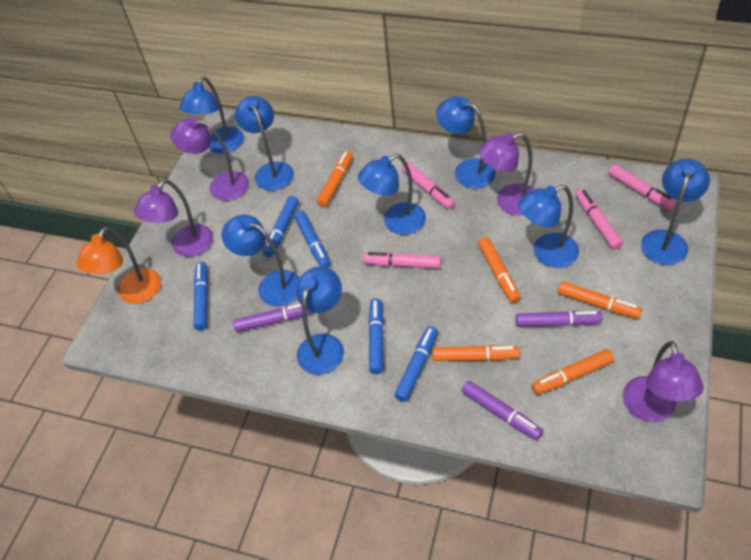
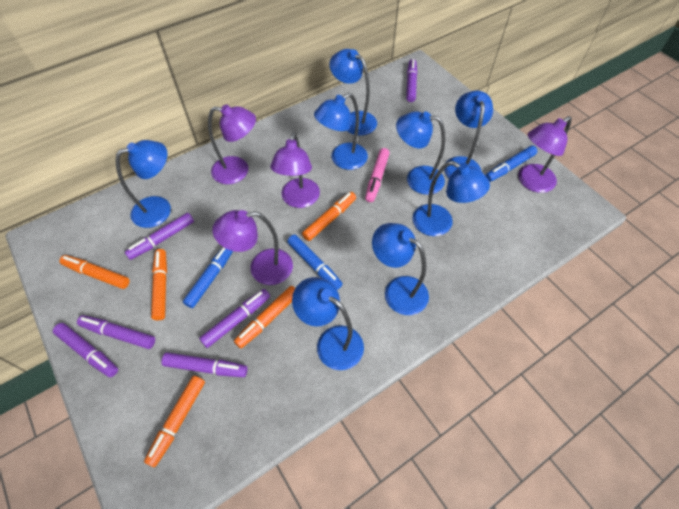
blue marker: [194,262,208,330] [263,196,299,257] [294,210,330,268] [368,298,384,374] [394,326,438,402] = 5 -> [183,247,233,308] [287,234,343,290] [485,146,537,182] = 3
orange lamp: [76,227,161,304] = 1 -> none = 0
pink marker: [363,252,441,268] [402,162,455,209] [576,189,623,250] [608,164,677,211] = 4 -> [365,148,390,202] = 1
purple marker: [233,304,314,332] [462,381,543,440] [516,311,602,327] = 3 -> [53,323,118,377] [77,315,155,349] [125,213,194,260] [162,352,248,377] [199,289,270,348] [406,59,417,102] = 6

